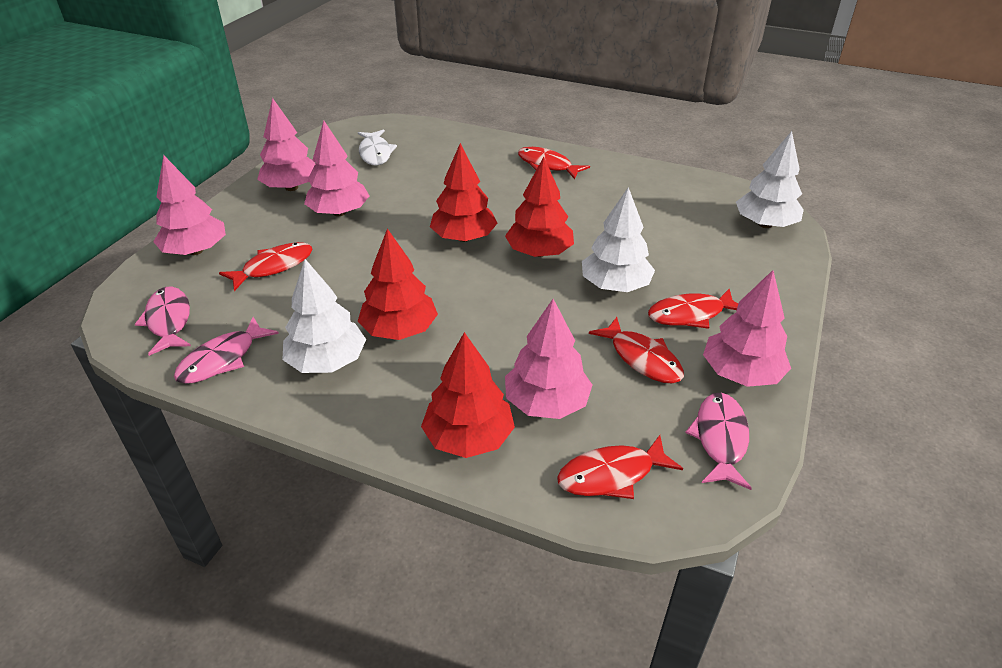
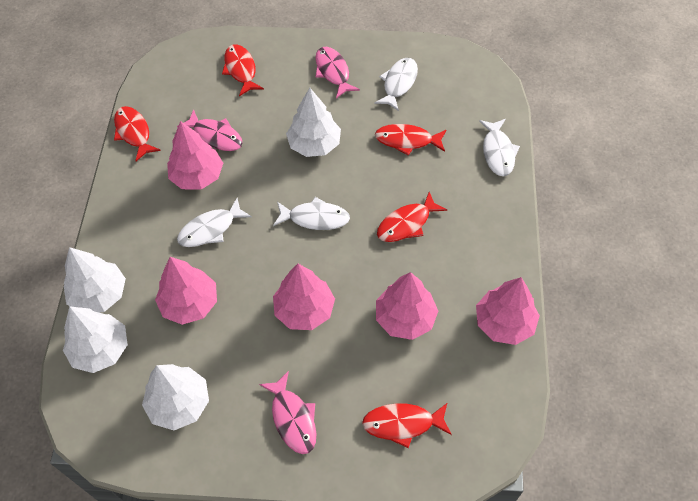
red tree: [358,228,438,340] [421,332,515,458] [430,143,498,242] [505,157,574,257] = 4 -> none = 0
white fish: [358,130,397,165] = 1 -> [177,198,252,247] [273,197,350,230] [374,58,418,111] [479,119,520,176] = 4
white tree: [282,259,366,373] [582,187,655,292] [736,131,804,228] = 3 -> [63,306,128,373] [64,247,126,313] [142,364,209,430] [286,88,341,157] = 4

